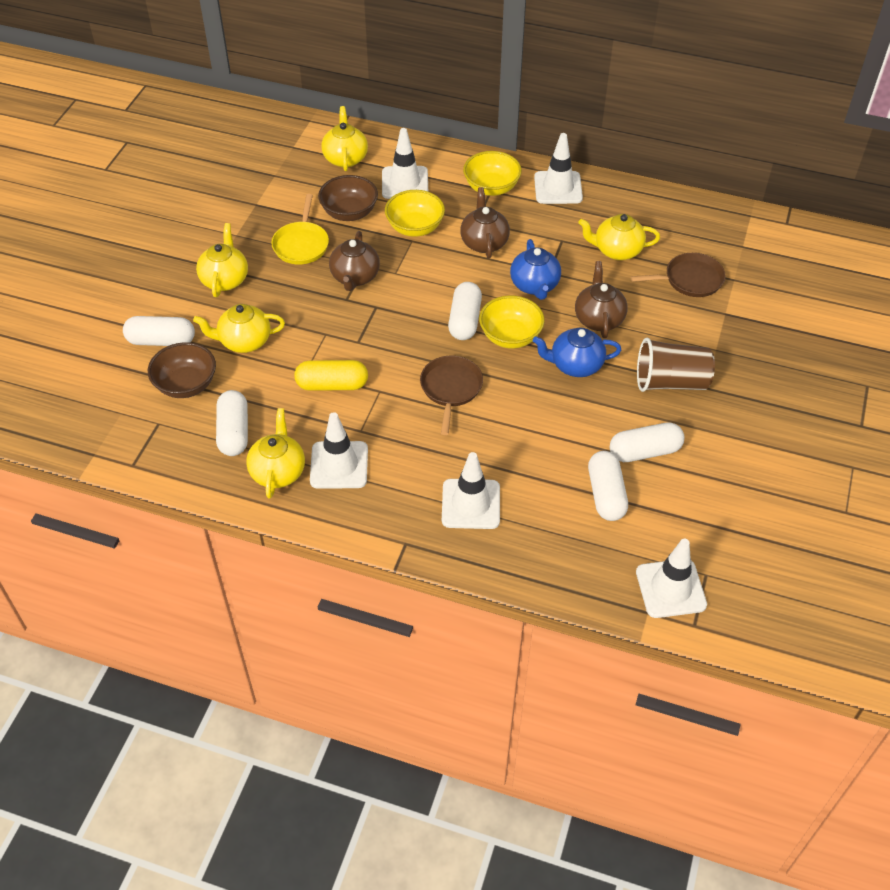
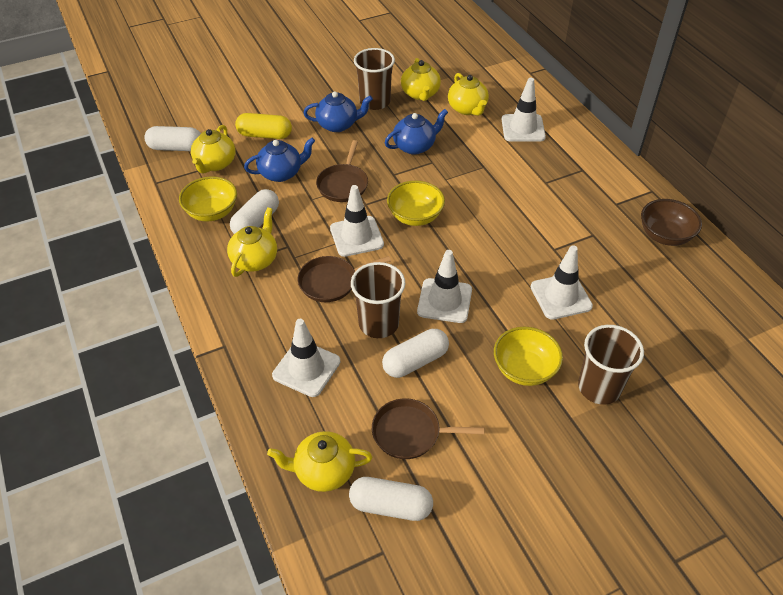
blue teapot: [510,239,561,300] [533,328,621,377] = 2 -> [244,138,315,182] [303,91,373,132] [385,109,448,155] = 3
brown bowl: [148,342,216,398] [318,175,378,221] = 2 -> [641,199,702,246] = 1
brown cup: [637,338,715,392] = 1 -> [351,262,405,338] [354,48,395,110] [578,325,644,405] = 3
brown pan: [420,356,483,435] [631,253,726,297] = 2 -> [298,256,391,302] [316,140,368,202] [372,398,484,459] = 3
brown teapot: [329,231,380,291] [460,187,510,259] [575,261,628,338] = 3 -> none = 0
white capsule: [123,316,195,346] [216,390,248,456] [448,282,482,340] [588,451,628,521] [610,422,685,462] = 5 -> [144,126,201,151] [230,189,279,234] [349,477,433,521] [382,329,449,378] = 4
yellow pan: [271,194,329,265] = 1 -> none = 0

